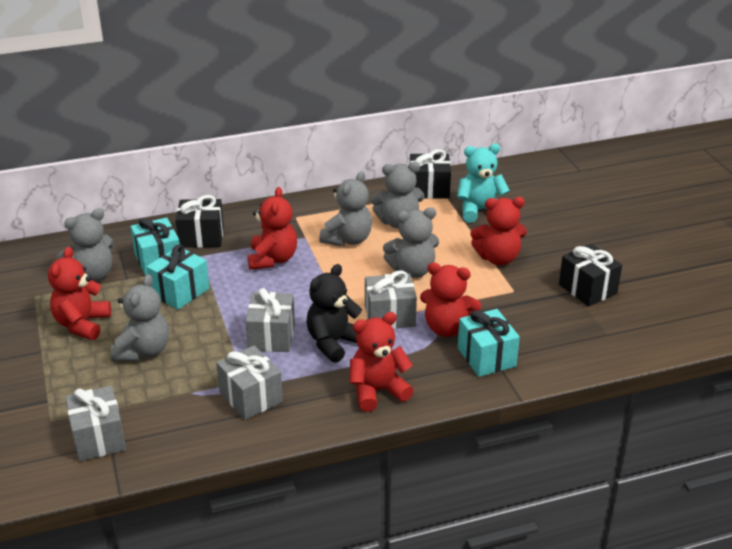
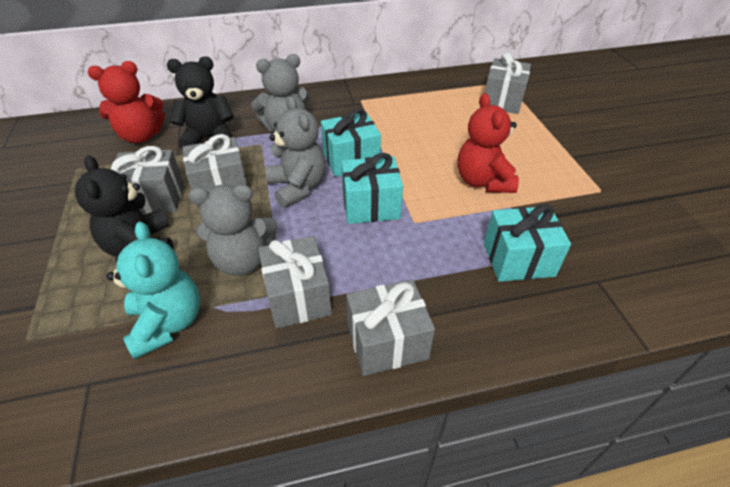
black gift: [176,195,224,248] [410,149,451,199] [559,244,622,307] = 3 -> none = 0
black teddy bear: [307,264,362,363] = 1 -> [75,155,173,257] [167,56,234,150] = 2
grey gift: [66,386,126,461] [216,345,283,420] [245,288,295,352] [365,270,417,329] = 4 -> [111,146,184,214] [182,134,247,206] [258,236,332,329] [346,279,435,376] [485,53,531,114] = 5
grey teddy bear: [57,209,114,282] [110,274,169,362] [319,171,372,247] [371,162,425,228] [383,207,439,278] = 5 -> [188,184,278,276] [251,54,310,132] [265,96,326,208] = 3
red teddy bear: [48,247,111,340] [248,187,297,270] [350,312,414,412] [420,262,481,337] [470,197,527,265] = 5 -> [88,61,165,143] [457,93,519,193] = 2

